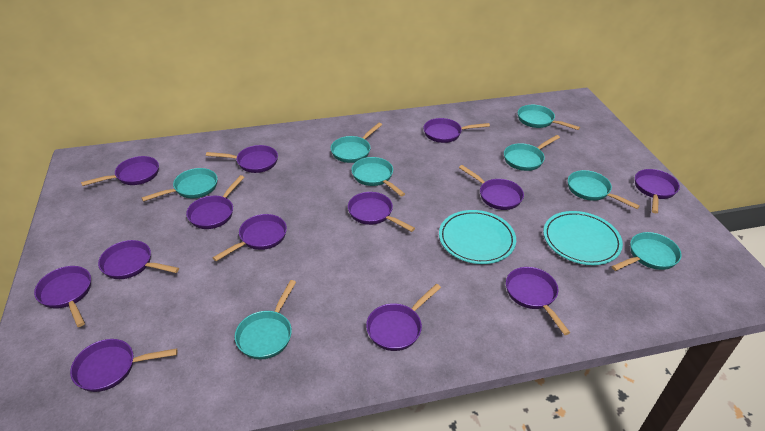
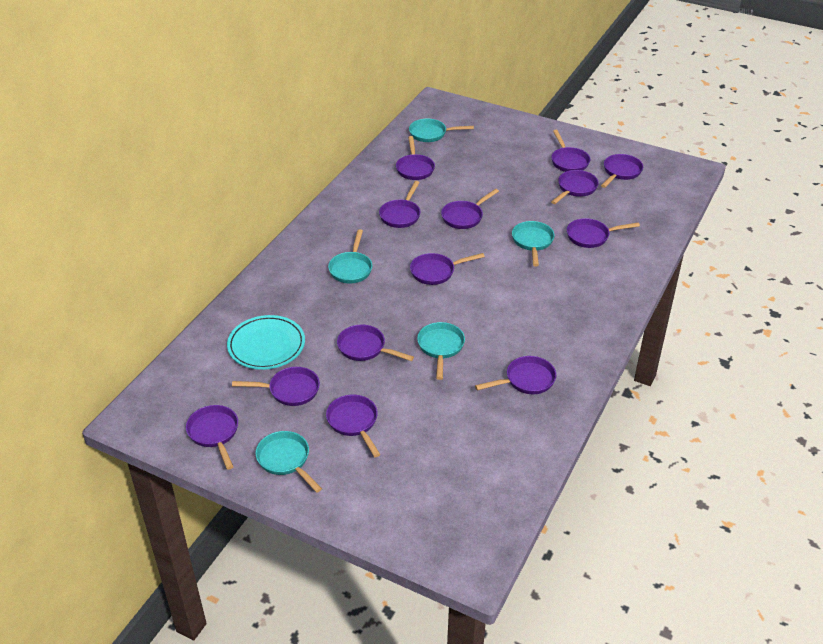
turquoise pan: [141,168,218,202] [235,280,296,360] [331,123,382,163] [351,157,405,196] [504,135,560,171] [518,105,580,130] [568,170,640,209] [611,232,682,271] = 8 -> [255,431,322,493] [328,229,373,283] [409,119,474,142] [417,322,465,380] [512,221,555,266] = 5
turquoise plate: [439,210,516,264] [543,211,623,265] = 2 -> [227,315,305,370] = 1

